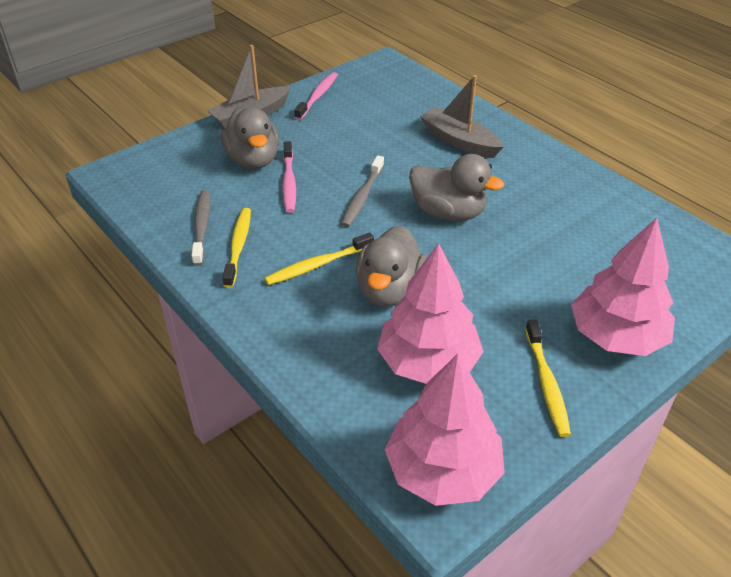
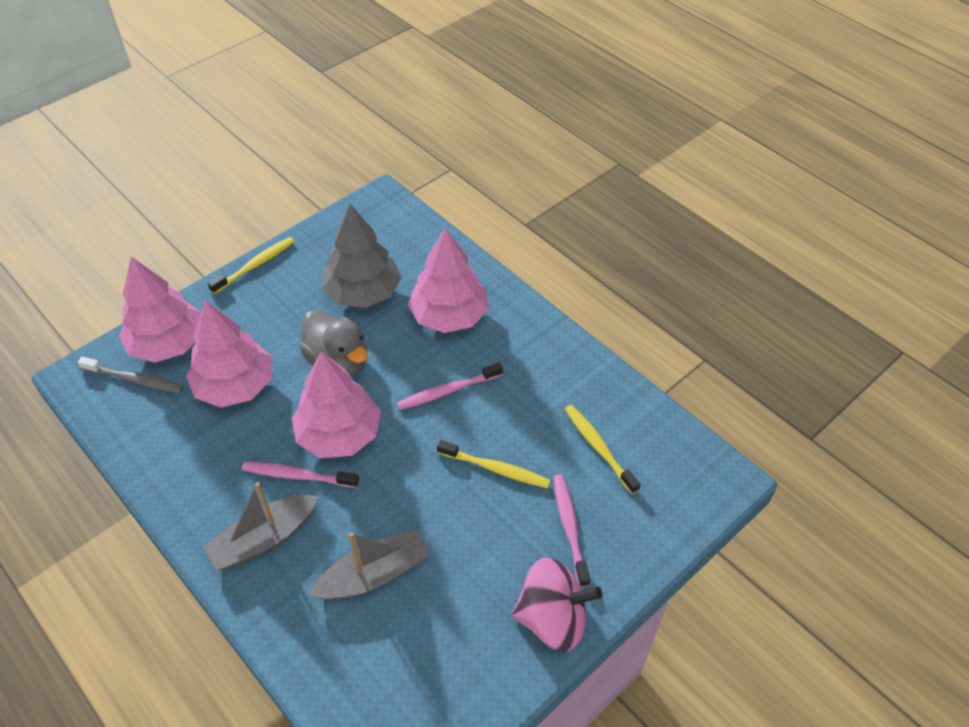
grey duck: [220,107,279,169] [356,225,426,307] [409,154,504,221] = 3 -> [299,310,368,376] = 1
grey toothbrush: [191,190,210,266] [341,156,384,227] = 2 -> [78,357,183,393] = 1
grey tree: none = 0 -> [322,204,402,308] = 1
pink spinning top: none = 0 -> [512,557,602,652] = 1
pink toothbrush: [282,141,296,213] [294,72,338,120] = 2 -> [242,462,359,488] [397,362,503,410] [553,475,590,587] = 3
pink tree: [377,243,484,384] [385,354,505,506] [571,218,675,356] = 3 -> [119,257,201,363] [186,300,272,407] [292,351,381,458] [407,228,489,333] = 4

